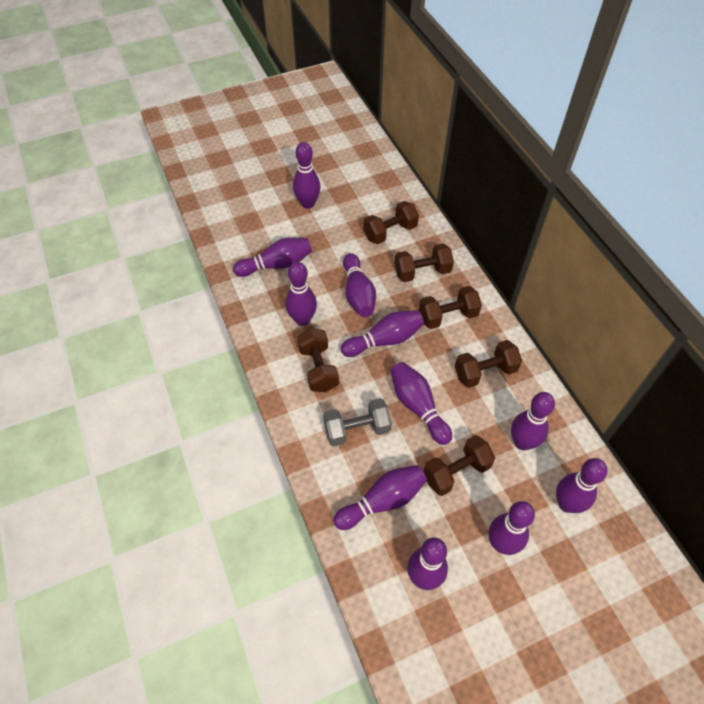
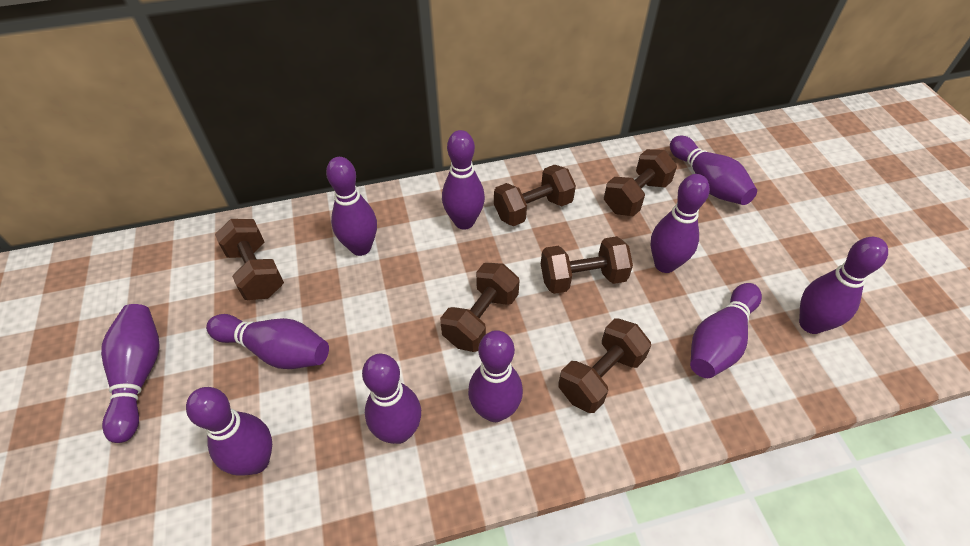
grey dumbbell: [323,398,392,447] = 1 -> none = 0

